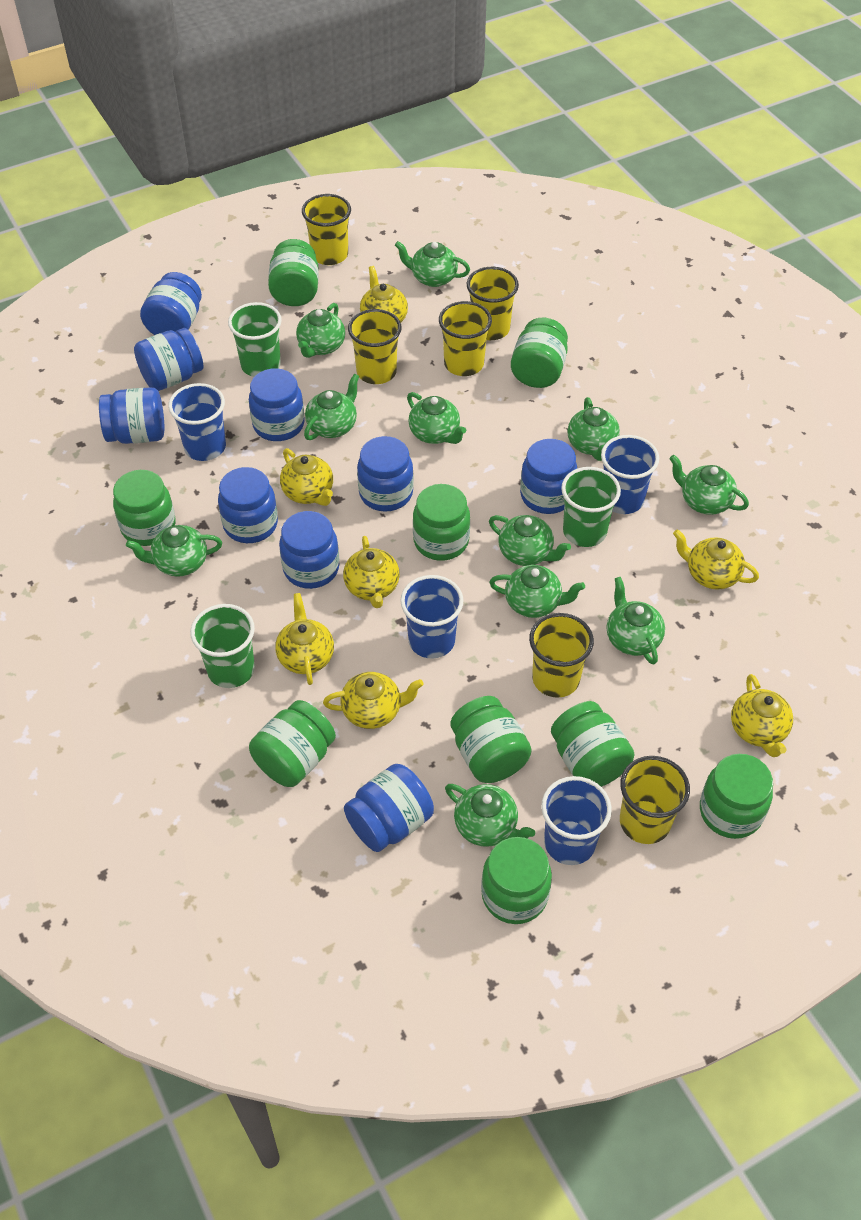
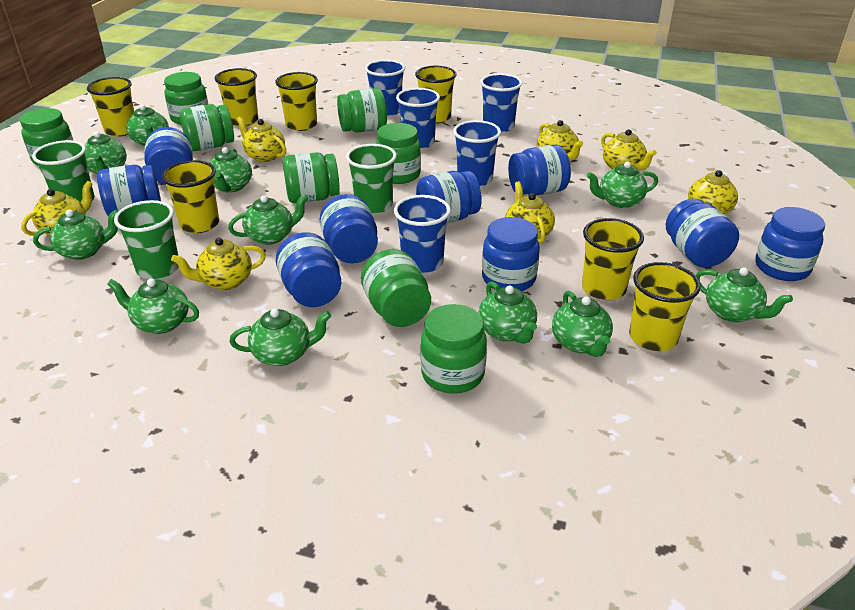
blue cup: [168,383,226,461] [400,575,464,659] [541,776,612,865] [601,435,659,514] = 4 -> [365,60,405,117] [394,195,451,273] [396,88,440,149] [453,120,501,187] [480,73,522,133] = 5
green jar: [113,470,176,546] [249,700,336,787] [268,239,319,306] [413,484,470,561] [451,696,532,783] [481,837,552,924] [511,317,568,388] [551,701,634,787] [700,754,773,839] = 9 -> [20,108,74,165] [164,72,208,125] [180,104,234,151] [283,152,340,203] [337,88,387,132] [361,249,431,327] [376,123,421,184] [421,304,487,393] = 8
yellow cup: [302,194,351,265] [348,309,401,384] [439,301,492,376] [467,267,519,340] [529,613,594,698] [620,756,690,844] = 6 -> [87,77,134,137] [161,160,219,233] [215,68,258,127] [275,72,318,131] [415,66,456,123] [582,218,644,300] [629,262,701,351] = 7

